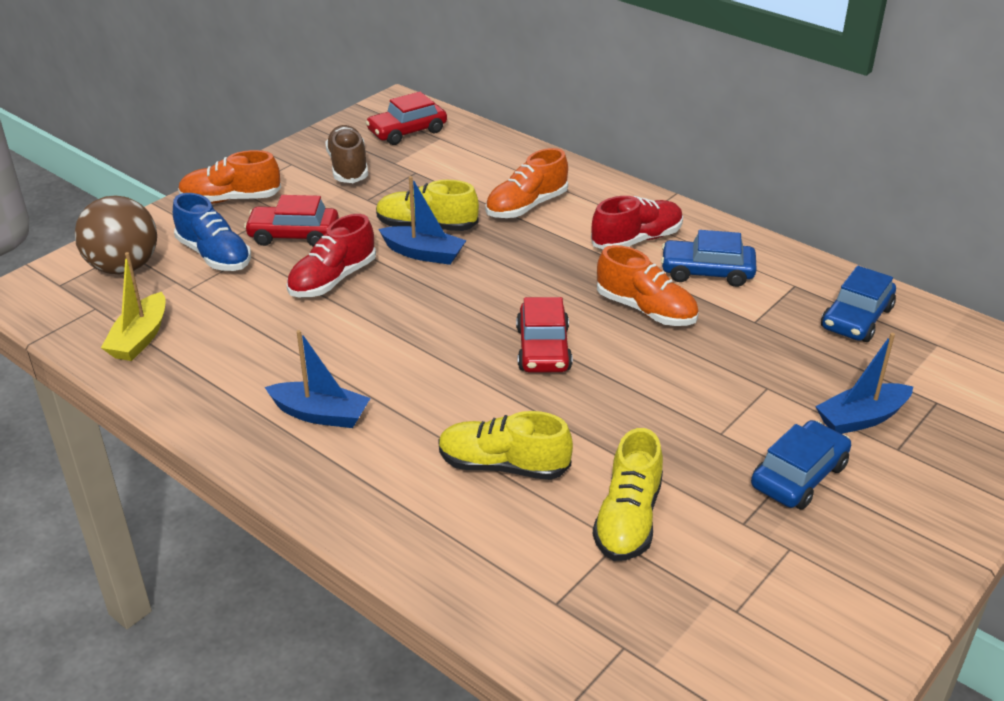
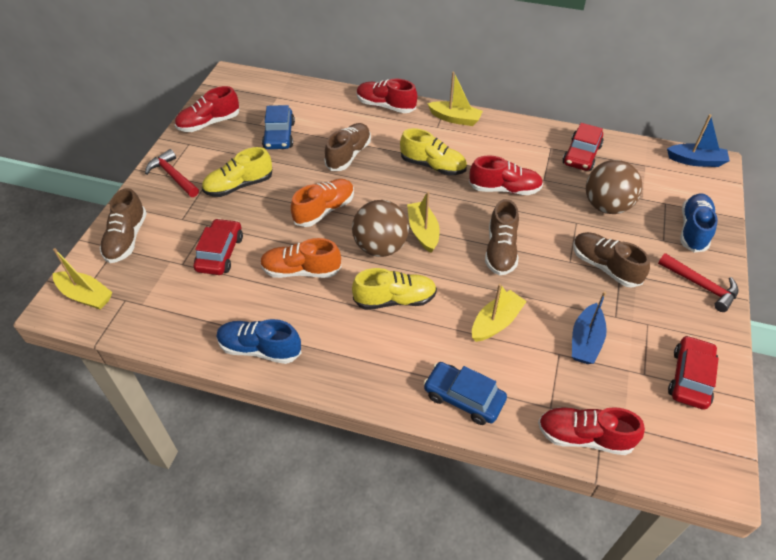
blue boat: [265,330,371,428] [379,176,467,265] [815,333,913,434] = 3 -> [572,291,607,364] [667,114,730,167] = 2
blue car: [661,230,757,287] [751,420,851,510] [821,266,896,342] = 3 -> [262,105,295,149] [424,362,507,425] = 2
blue shoe: [173,193,251,271] = 1 -> [216,319,301,364] [680,193,718,252] = 2
brown ball: [75,196,157,274] = 1 -> [352,200,409,257] [586,160,643,214] = 2
brown shoe: [325,125,368,183] = 1 -> [100,188,147,263] [324,123,371,171] [485,199,519,276] [573,232,650,288] = 4
orange shoe: [178,150,281,204] [485,148,568,218] [597,245,699,326] = 3 -> [260,238,341,278] [291,179,354,227] = 2
red hammer: none = 0 -> [145,149,199,197] [658,253,738,312] = 2
red shoe: [286,214,376,297] [591,196,683,249] = 2 -> [175,86,239,132] [356,79,417,113] [469,156,543,195] [538,407,645,455] = 4
yellow boat: [101,252,166,361] = 1 -> [53,248,113,309] [407,191,440,253] [427,72,483,126] [472,284,527,342] = 4

